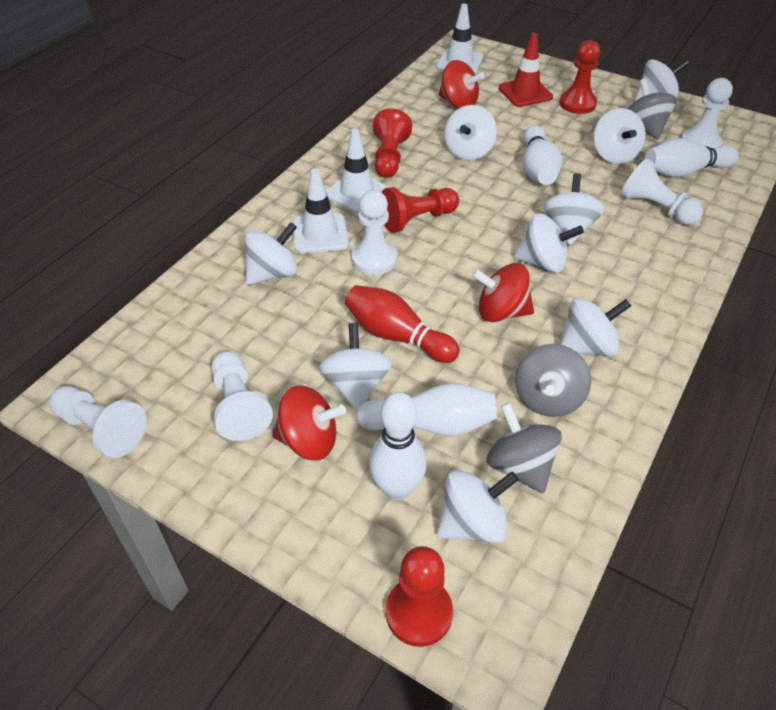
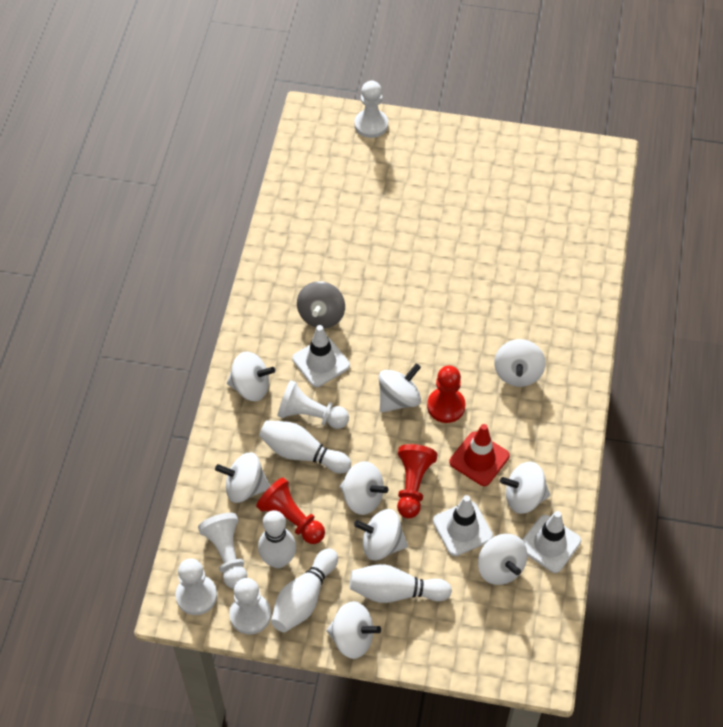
grey spinning top: [486,403,562,494] [515,344,591,417] [628,79,677,139] = 3 -> [297,281,345,328] = 1
red bowling pin: [345,285,460,363] = 1 -> none = 0
red pawn: [373,108,412,178] [381,187,459,233] [386,546,453,647] [560,40,600,114] = 4 -> [256,477,325,544] [397,444,437,518] [427,366,466,423] = 3
red spinning top: [273,385,346,461] [439,60,485,109] [472,263,534,322] = 3 -> none = 0

